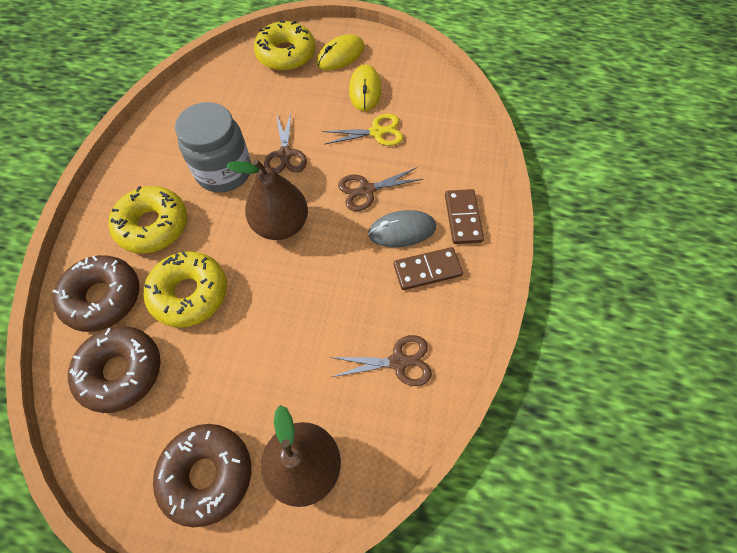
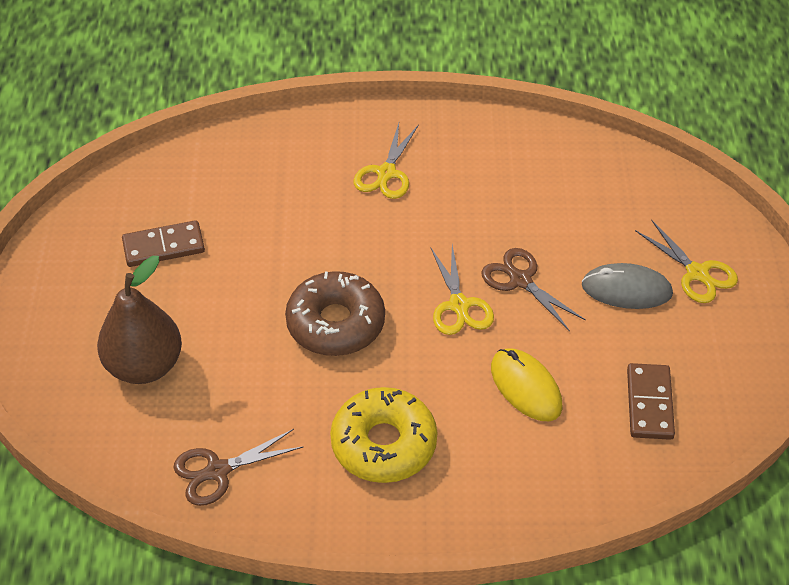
brown donut: [52,255,139,332] [68,326,161,413] [153,424,251,527] = 3 -> [285,271,385,356] = 1
brown pear: [226,159,308,240] [261,405,341,507] = 2 -> [97,256,182,384] = 1
brown scissors: [264,113,307,173] [329,335,432,386] [338,167,423,211] = 3 -> [174,429,303,506] [481,248,586,332] = 2
grey jar: [175,102,251,193] = 1 -> none = 0
yellow donut: [108,186,187,254] [144,251,227,328] [254,20,316,71] = 3 -> [330,387,437,483] = 1
yellow mouse: [317,34,364,71] [349,64,381,111] = 2 -> [491,348,563,421] = 1
yellow scissors: [322,114,403,146] = 1 -> [354,123,419,199] [431,245,494,335] [635,219,738,303] = 3

